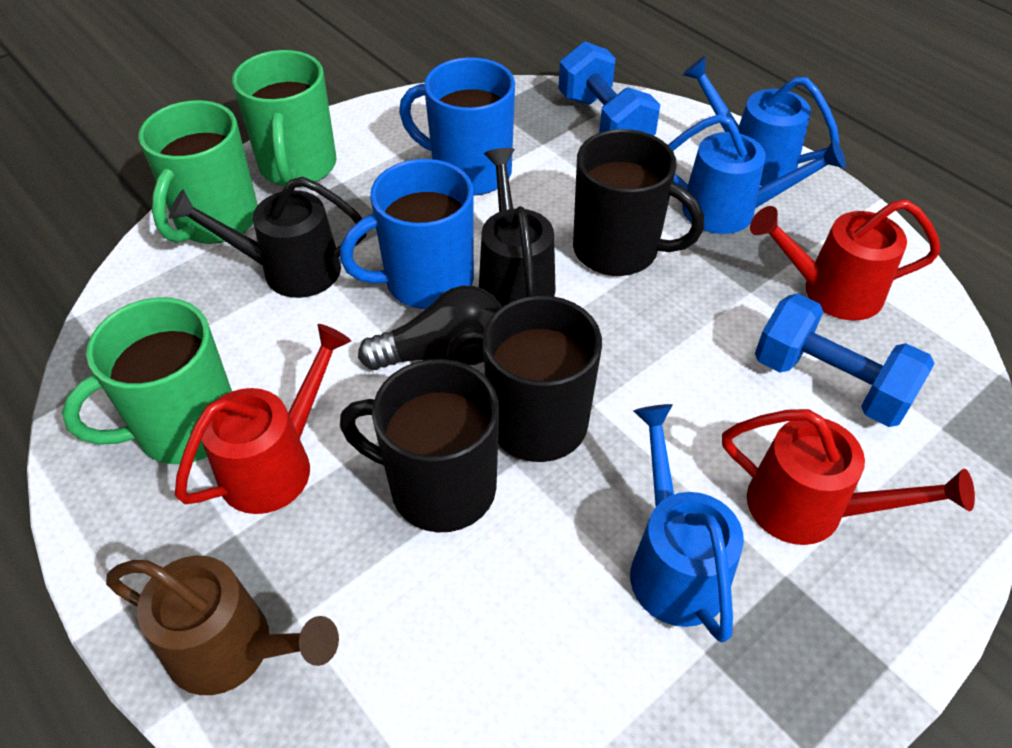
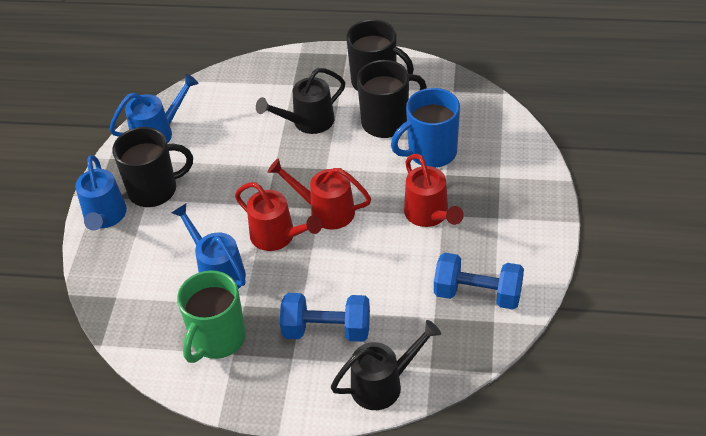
black light bulb: [358,286,502,370] = 1 -> none = 0
blue mug: [340,159,474,309] [399,58,515,195] = 2 -> [391,88,460,168] = 1
brown watering can: [106,556,339,695] = 1 -> none = 0
green mug: [62,297,232,464] [139,100,258,244] [232,50,337,187] = 3 -> [177,270,246,363] = 1

